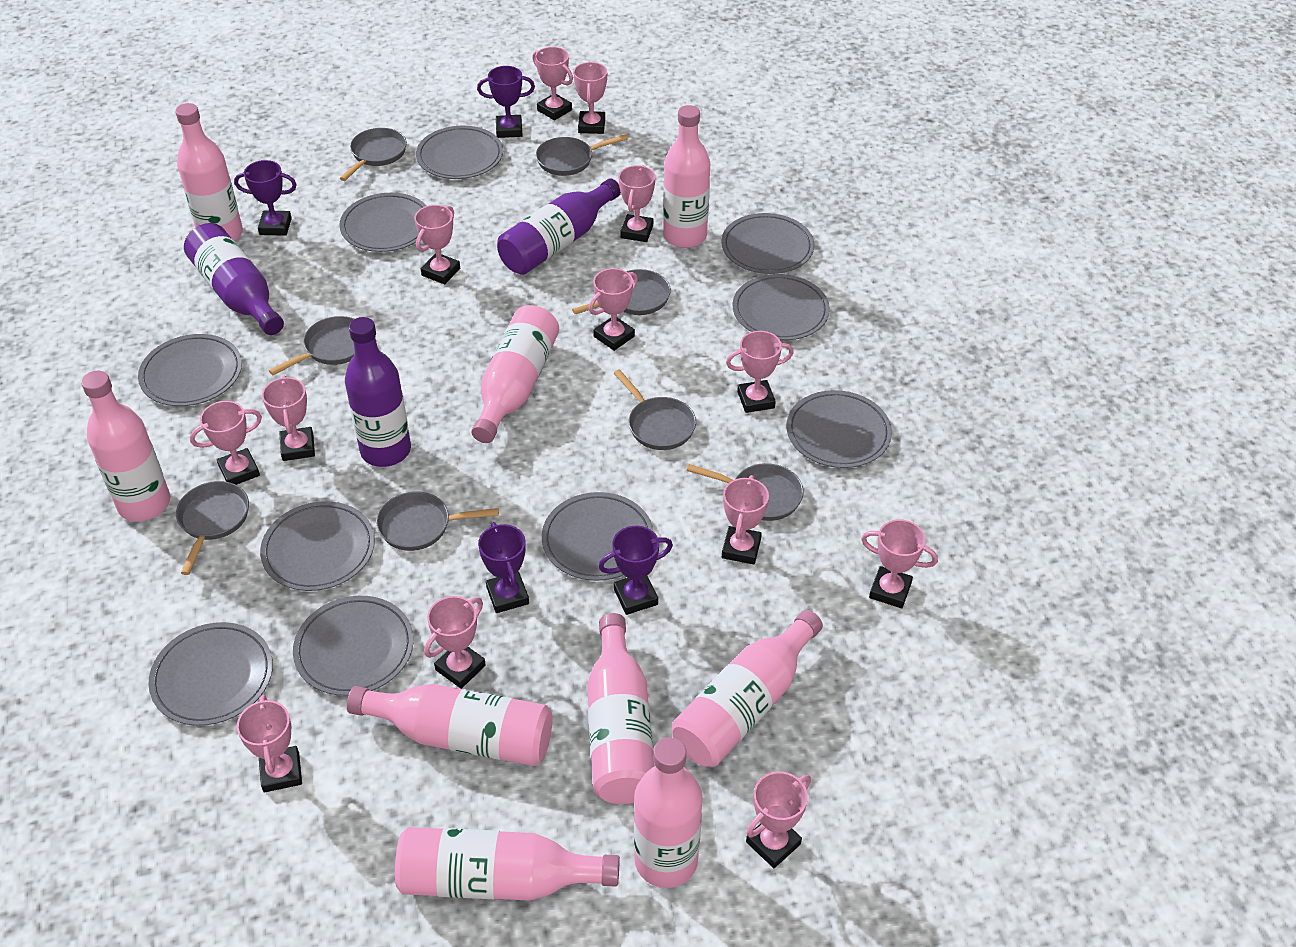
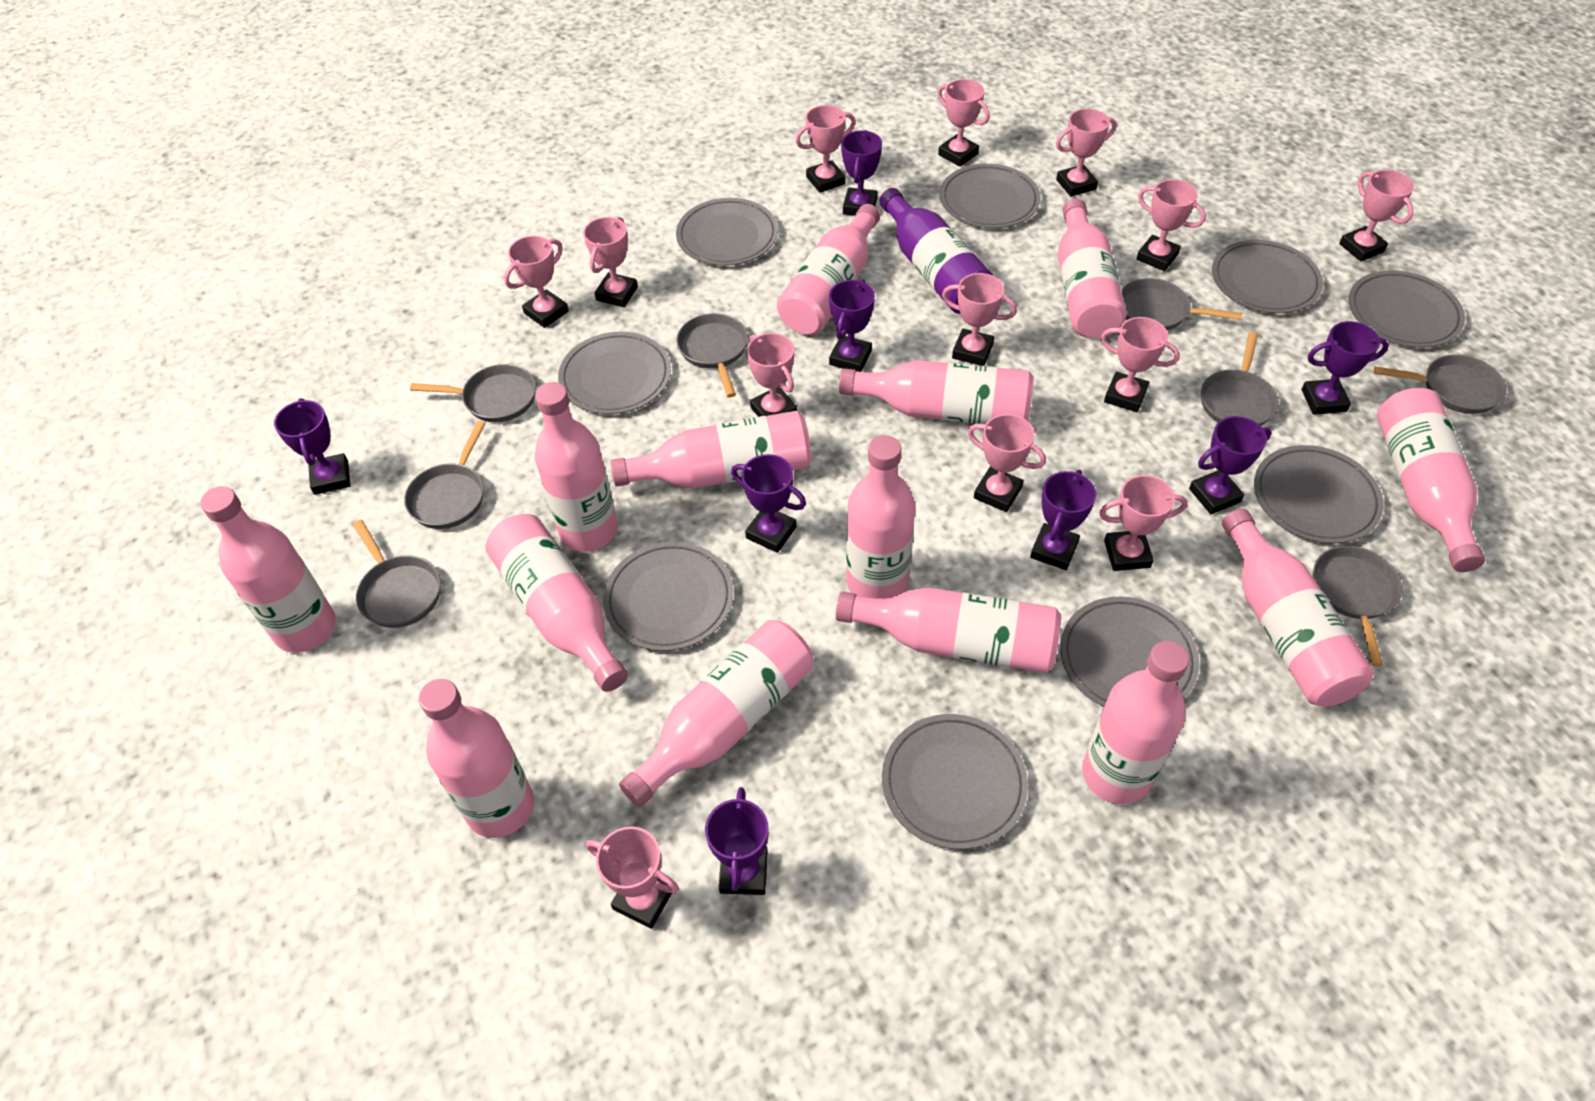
grey plate: [138,334,242,406] [148,622,273,726] [260,501,375,591] [293,596,414,696] [339,193,427,252] [416,126,503,179] [542,492,654,581] [721,213,814,274] [733,274,830,340] [787,390,892,468] = 10 -> [558,332,671,414] [603,541,733,651] [676,198,778,266] [882,714,1028,849] [940,164,1041,228] [1060,597,1199,707] [1212,240,1323,313] [1254,445,1384,544] [1348,270,1465,348] = 9
pink bottle: [81,371,170,522] [175,103,243,241] [347,684,552,766] [395,827,620,901] [471,305,559,443] [587,613,654,804] [634,737,702,888] [663,105,710,248] [672,610,823,767] = 9 -> [200,486,336,653] [419,679,534,838] [486,514,628,692] [535,382,618,552] [610,411,812,488] [619,620,813,807] [777,204,880,335] [836,587,1061,673] [839,360,1034,424] [846,435,915,599] [1058,198,1127,338] [1082,641,1189,804] [1222,509,1374,707] [1377,388,1485,572] = 14
purple bottle: [184,223,284,335] [345,317,411,467] [497,179,621,275] = 3 -> [880,188,993,314] = 1
purple trophy: [234,160,297,236] [477,66,535,138] [478,522,529,613] [599,526,673,615] = 4 -> [274,398,351,495] [705,787,769,895] [731,454,806,553] [829,279,875,372] [841,130,882,216] [1030,470,1096,570] [1189,416,1271,514] [1301,321,1389,415] = 8

